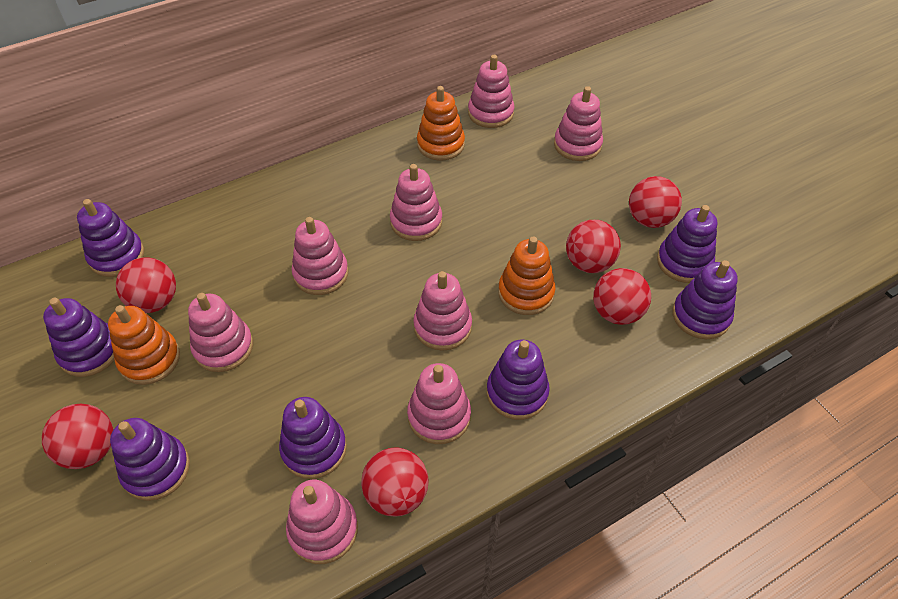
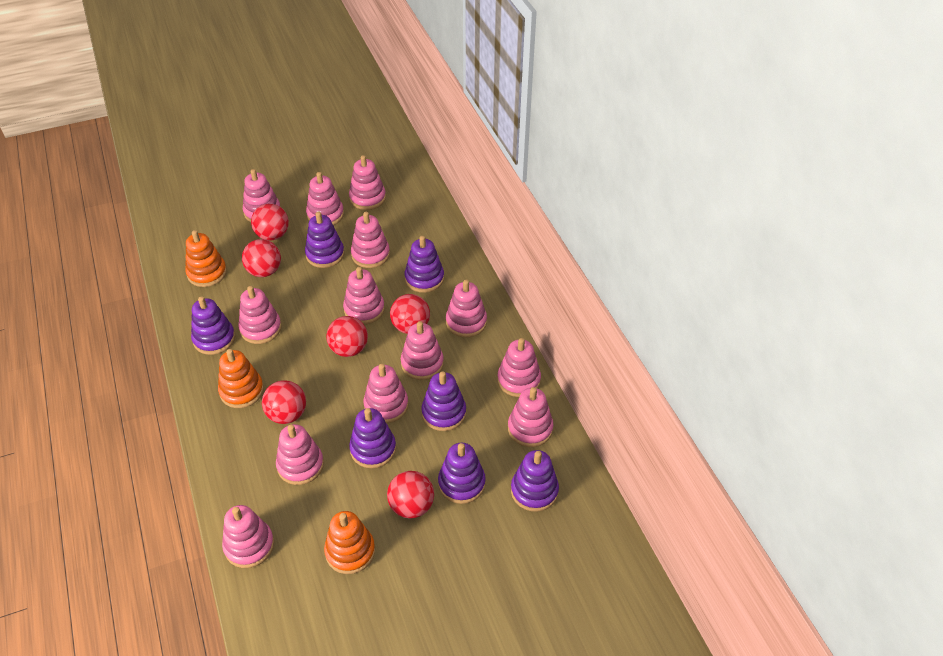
pink stacking toy: [188,293,253,372] [286,480,358,564] [292,217,348,295] [390,164,442,241] [407,363,471,444] [413,271,472,351] [468,55,514,128] [554,86,603,161] = 8 -> [222,505,274,568] [238,286,282,344] [243,169,280,222] [276,424,324,485] [306,172,344,225] [343,267,385,324] [349,155,386,210] [351,212,390,268] [363,364,408,423] [401,321,444,380] [446,280,487,338] [497,338,541,397] [508,387,554,447] = 13

